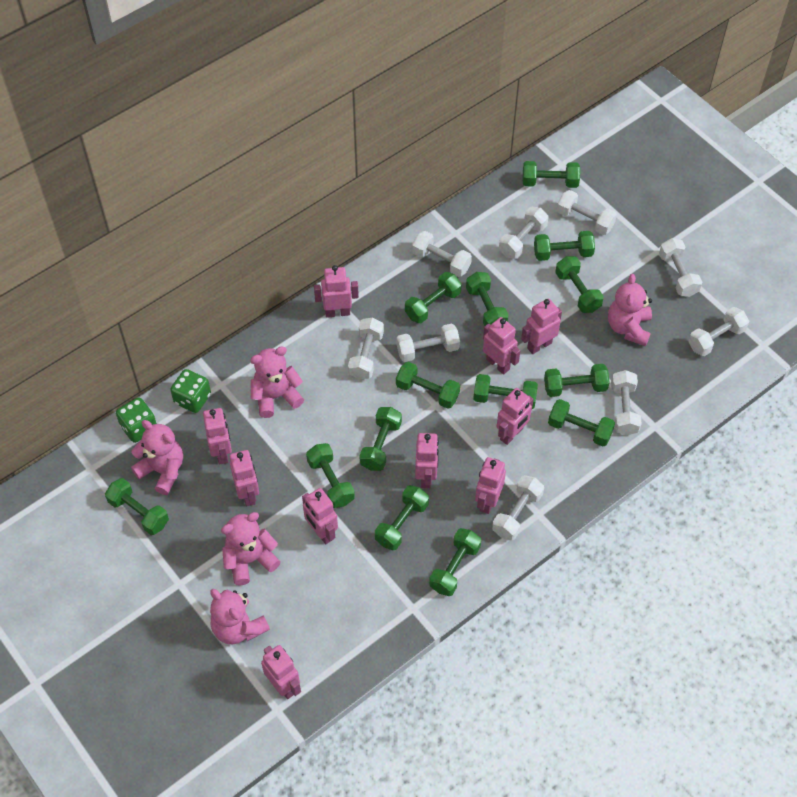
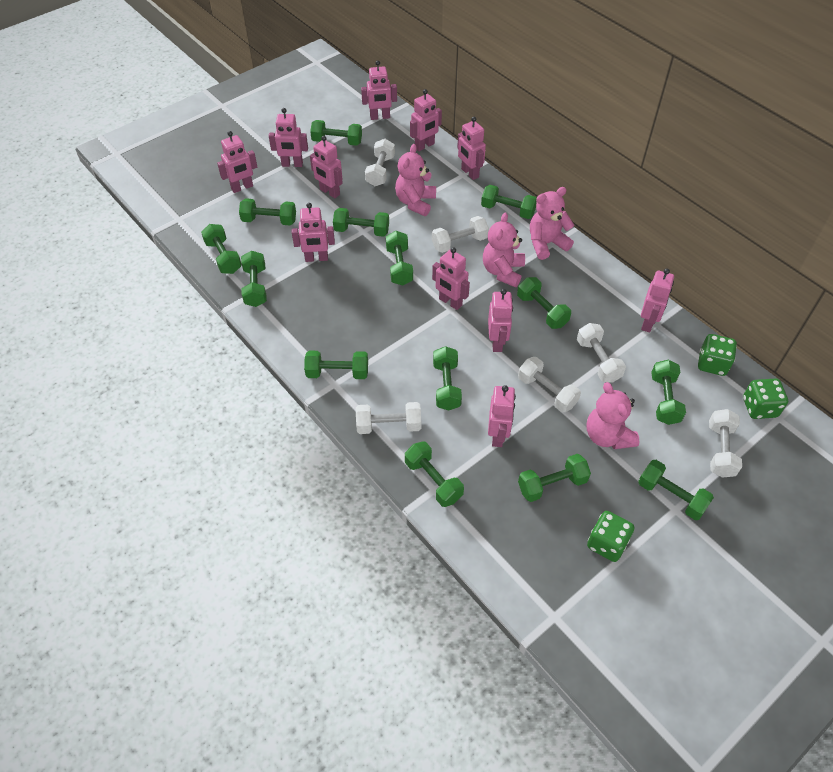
green dice: [116,397,157,443] [170,369,211,413] = 2 -> [587,511,634,562] [698,334,737,376] [743,379,788,419] = 3
pink robot: [203,408,232,465] [230,450,259,506] [261,645,301,699] [302,488,338,544] [314,265,359,318] [415,433,439,488] [475,457,506,514] [483,317,520,375] [497,388,534,445] [521,298,562,354] = 10 -> [217,131,257,193] [269,108,308,167] [292,203,335,262] [310,136,343,198] [361,60,397,120] [410,89,442,151] [432,247,470,310] [457,117,486,180] [488,289,513,352] [488,385,516,447] [641,269,674,332] = 11
pink teddy bear: [131,420,183,495] [210,589,270,644] [221,512,281,586] [250,346,304,418] [608,274,652,346] = 5 -> [395,144,436,216] [483,212,525,287] [530,187,574,260] [586,382,639,449] = 4
white dumbbell: [348,317,384,380] [396,324,460,362] [412,231,472,277] [492,475,544,541] [499,207,549,259] [557,190,617,235] [611,370,642,435] [659,238,702,297] [688,307,749,356] = 9 -> [356,402,421,434] [365,139,395,186] [432,216,489,253] [518,357,581,412] [577,323,626,383] [709,409,742,478] = 6

